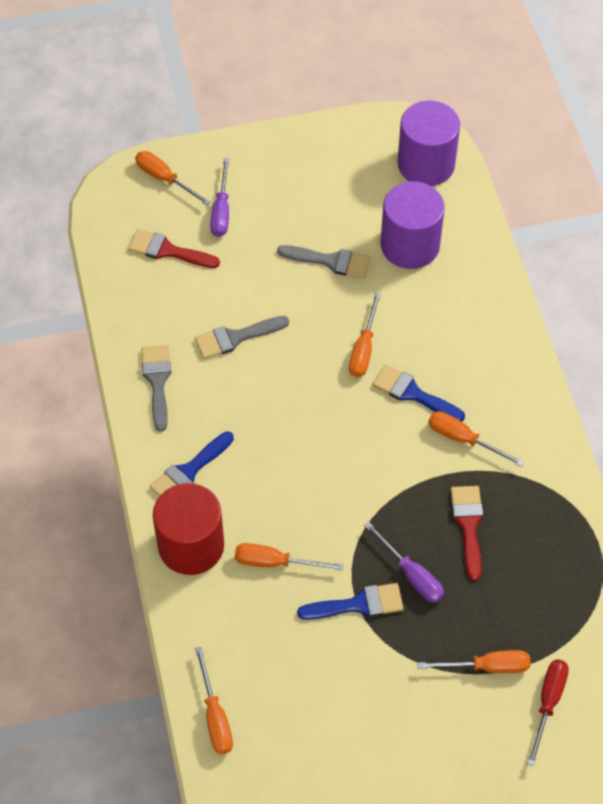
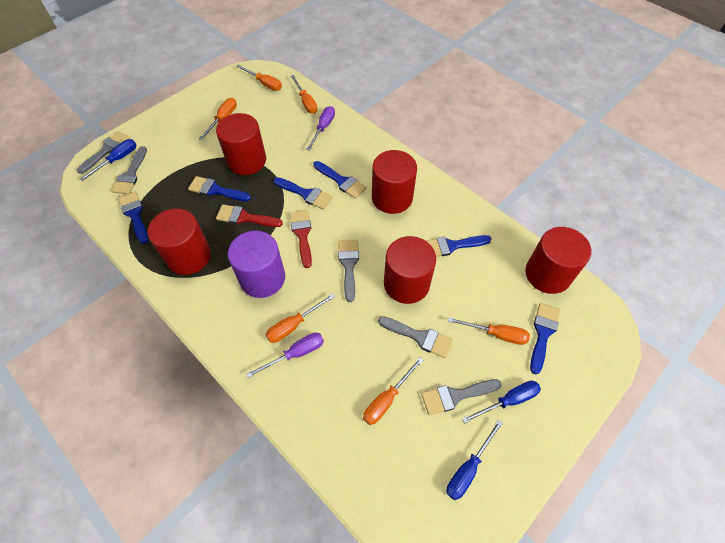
blue brush: [150,431,234,497] [297,583,403,620] [372,365,465,422] = 3 -> [118,192,148,244] [188,176,251,201] [274,177,333,210] [313,161,367,199] [426,235,492,257] [530,303,560,375] = 6
blue screwdriver: none = 0 -> [80,139,136,181] [446,420,503,500] [462,380,541,423] = 3
grey brush: [142,345,171,432] [195,316,289,359] [277,245,371,278] = 3 -> [77,131,130,174] [112,146,147,194] [338,240,359,302] [378,316,453,358] [421,379,502,415] = 5
purple cylinder: [381,181,445,269] [398,100,460,186] = 2 -> [228,231,285,298] = 1
red cylinder: [153,483,224,575] = 1 -> [148,208,211,275] [216,113,266,175] [372,150,417,214] [384,236,436,304] [525,227,591,294] = 5
red screwdriver: [527,659,569,766] = 1 -> none = 0

